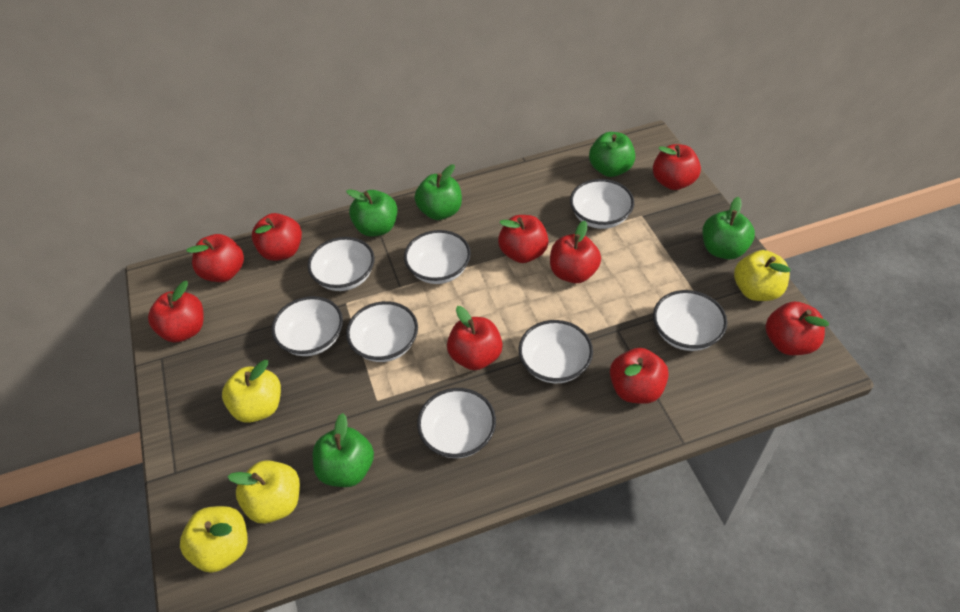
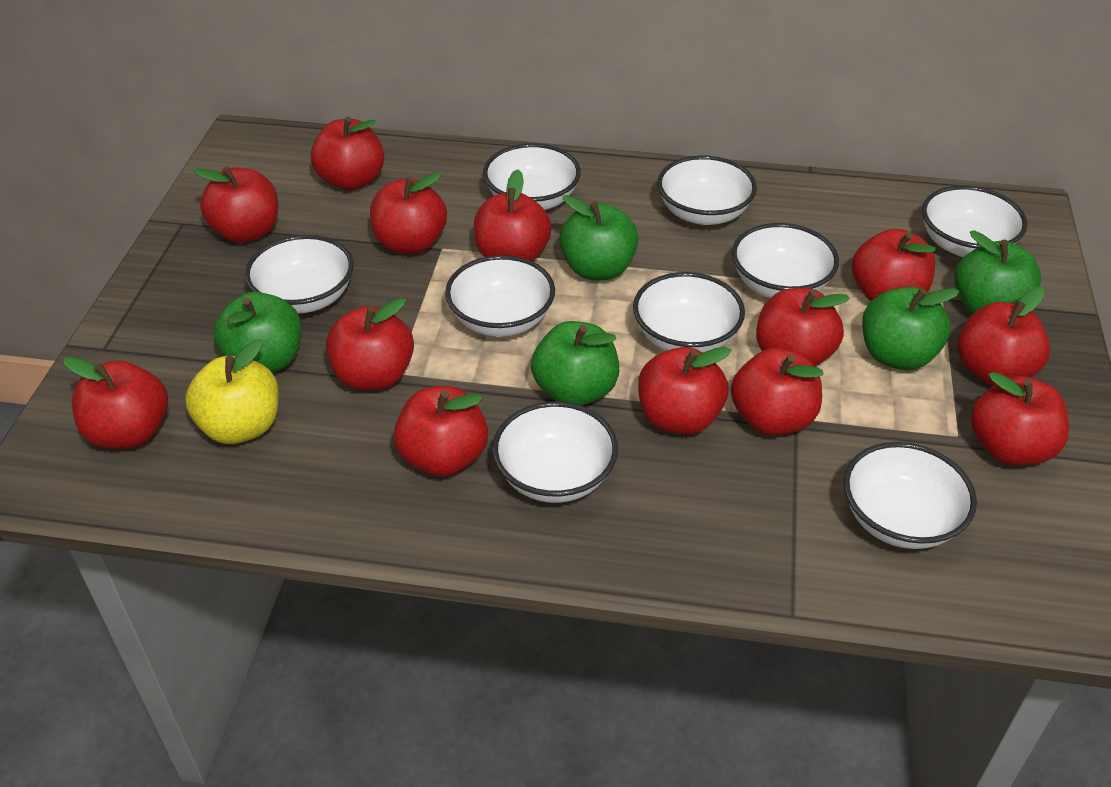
red apple: [148,281,204,343] [186,234,244,282] [252,213,302,261] [447,306,503,370] [498,215,549,263] [550,221,601,283] [610,348,669,404] [653,144,701,190] [766,302,829,355] = 9 -> [63,357,168,449] [193,166,278,243] [311,117,384,191] [326,298,414,390] [370,172,447,254] [394,386,488,477] [474,169,551,261] [638,347,731,435] [731,348,823,436] [756,288,850,366] [852,229,936,301] [957,287,1050,386] [971,372,1069,466] = 13
white bowl: [271,296,343,356] [308,237,375,291] [346,301,418,362] [404,230,471,284] [417,388,496,458] [519,320,593,383] [570,179,634,229] [653,290,727,351] = 8 -> [245,235,354,314] [445,255,555,337] [483,143,581,210] [492,402,618,503] [633,272,745,353] [657,155,757,225] [732,223,839,298] [844,442,977,549] [922,185,1027,257] = 9
yellow apple: [180,506,248,573] [222,360,281,423] [228,460,300,523] [734,250,791,301] = 4 -> [185,339,279,444] = 1

